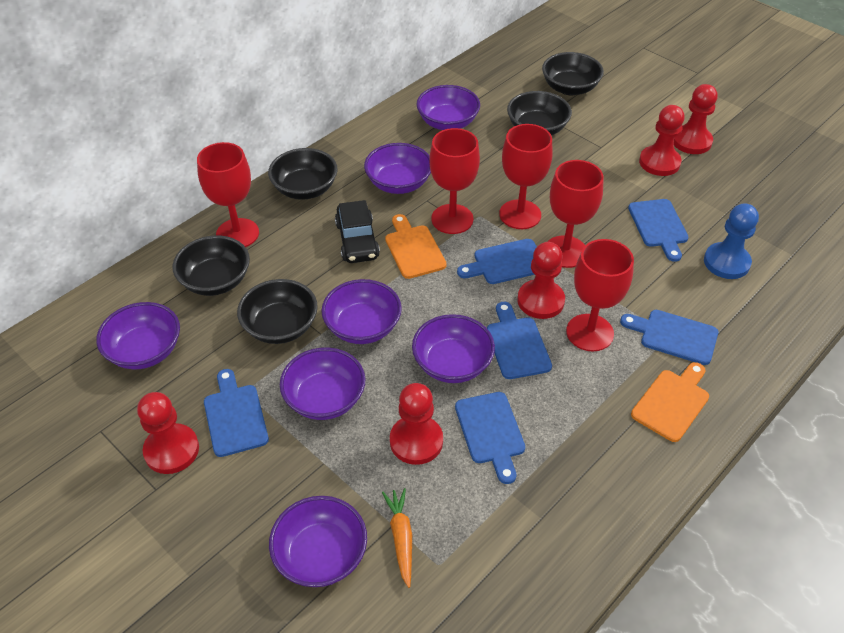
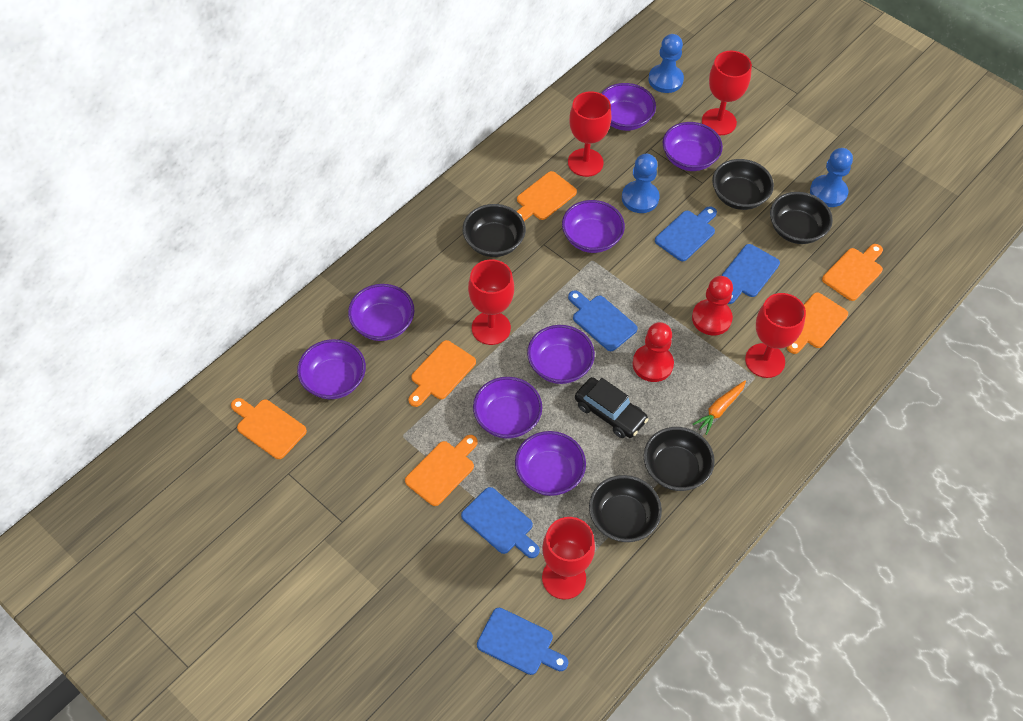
blue cutting board: [204,369,269,457] [455,392,525,484] [457,239,537,284] [487,302,552,379] [620,310,718,365] [628,199,688,262] = 6 -> [461,487,540,558] [477,607,568,675] [568,290,638,351] [655,206,717,261] [722,244,780,304] = 5
blue pawn: [704,203,759,279] = 1 -> [622,154,660,213] [648,34,684,93] [810,148,853,207] = 3
orange cutting board: [385,214,447,279] [631,362,709,442] = 2 -> [231,398,307,459] [405,435,478,506] [409,340,476,407] [517,171,577,221] [787,292,848,354] [822,244,883,301] = 6
purple bowl: [96,302,180,369] [269,496,367,587] [280,348,365,420] [321,279,402,344] [364,143,431,194] [412,314,495,383] [417,85,480,130] = 7 -> [297,339,366,399] [348,284,414,341] [473,377,542,439] [515,431,586,496] [527,325,595,384] [562,200,625,253] [601,83,656,131] [662,122,723,171] = 8
red pawn: [137,392,199,474] [390,383,443,465] [517,242,565,319] [639,105,685,176] [674,84,718,154] = 5 -> [633,322,674,382] [692,276,733,335] = 2

